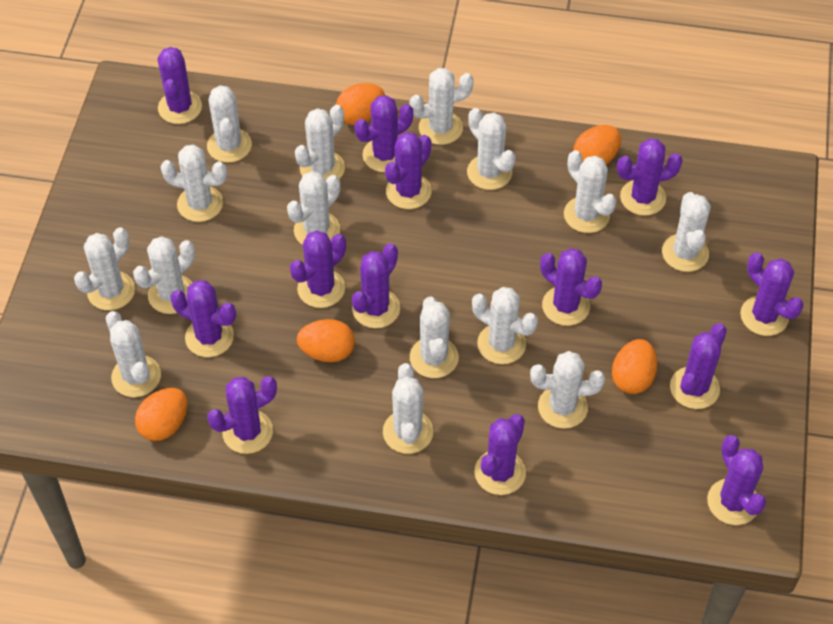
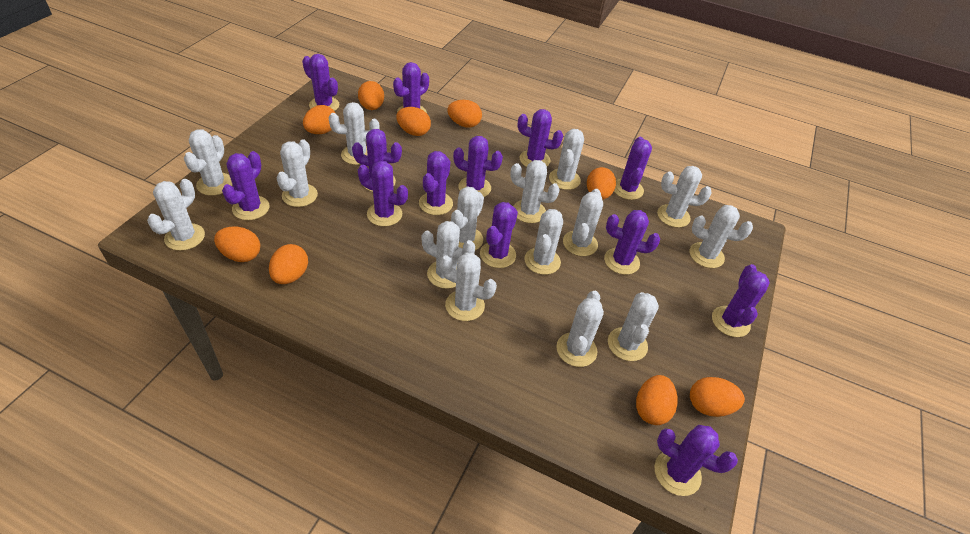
orange egg: [135,388,187,441] [297,319,355,362] [336,83,385,125] [574,125,621,165] [612,339,657,394] = 5 -> [214,227,260,262] [269,244,308,284] [303,105,336,134] [358,81,384,110] [396,107,431,136] [447,100,482,128] [587,167,616,200] [636,375,677,425] [690,377,745,417] = 9

